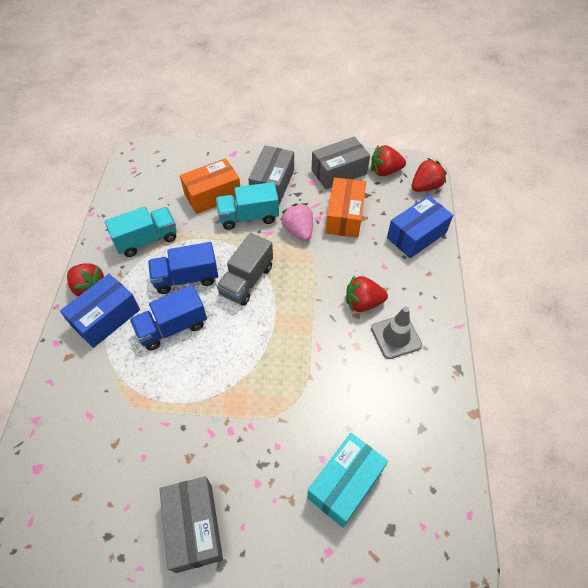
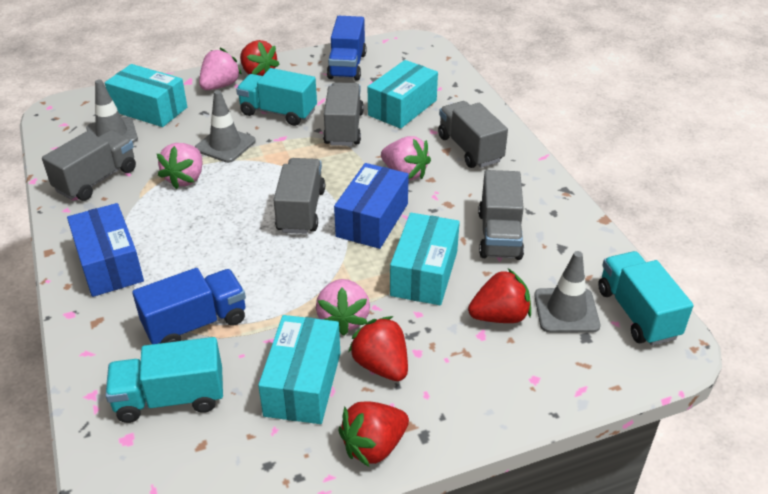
grey box: [159,476,223,573] [248,145,294,204] [312,136,370,189] = 3 -> none = 0
grey traffic cone: [371,306,422,359] = 1 -> [86,79,138,143] [195,90,256,163] [534,251,600,333] = 3
grey truck: [217,233,273,306] = 1 -> [42,130,136,201] [274,158,325,234] [323,83,364,146] [438,101,508,168] [478,170,524,260] = 5
orange box: [180,158,240,214] [326,177,366,238] = 2 -> none = 0
pink strawberry: [280,203,313,241] = 1 -> [157,143,203,189] [199,48,242,90] [316,279,370,336] [381,136,431,180] = 4
turquoise box: [307,433,388,528] = 1 -> [105,64,187,127] [258,315,340,424] [368,60,438,129] [390,213,460,305] = 4
turquoise truck: [105,206,177,257] [216,182,279,230] = 2 -> [105,337,223,423] [236,68,317,126] [598,251,693,346] = 3

